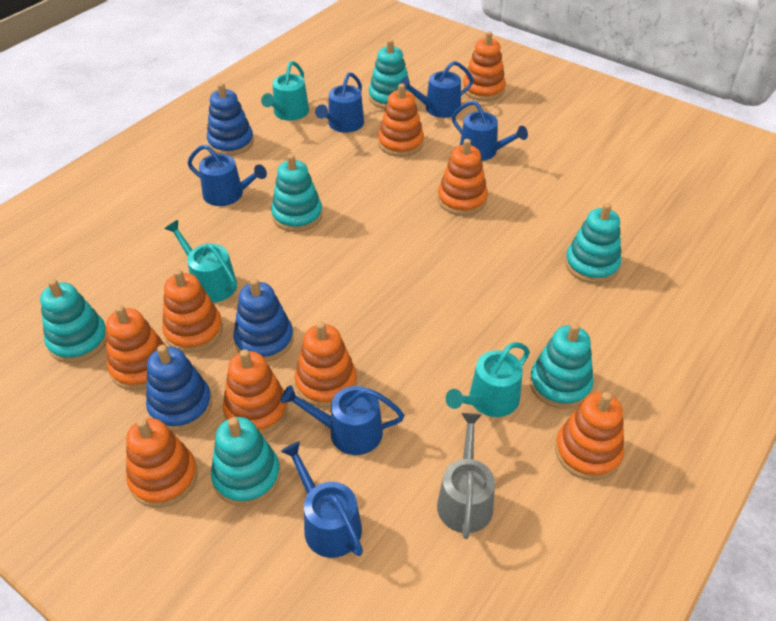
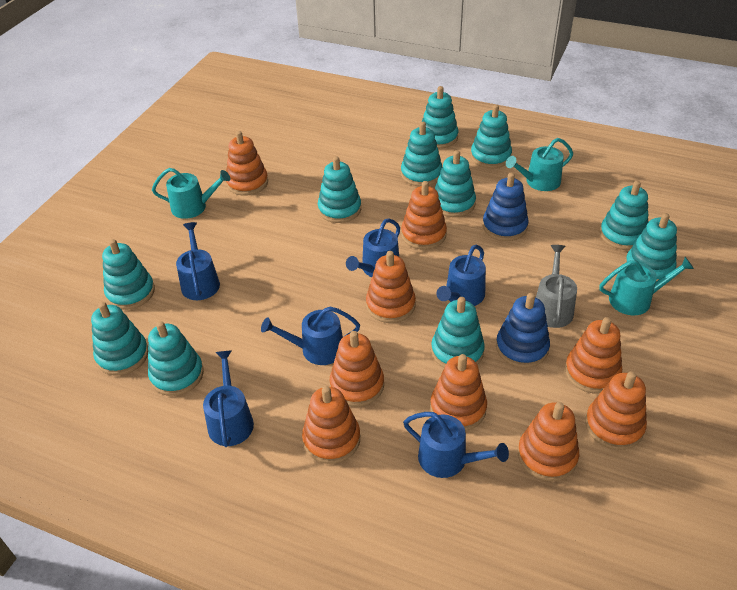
blue stacking toy: [146,345,212,432] [207,83,254,156] [233,278,294,362] = 3 -> [482,173,529,241] [496,293,550,368] = 2
turquoise stacking toy: [40,279,107,363] [211,417,281,506] [271,154,323,232] [369,39,410,109] [530,323,594,409] [565,203,621,283] = 6 -> [91,302,149,375] [102,239,155,310] [148,321,204,396] [318,156,361,223] [401,122,442,187] [422,86,458,149] [431,297,485,368] [435,150,476,217] [471,104,512,169] [600,181,648,250] [625,213,677,281] = 11

